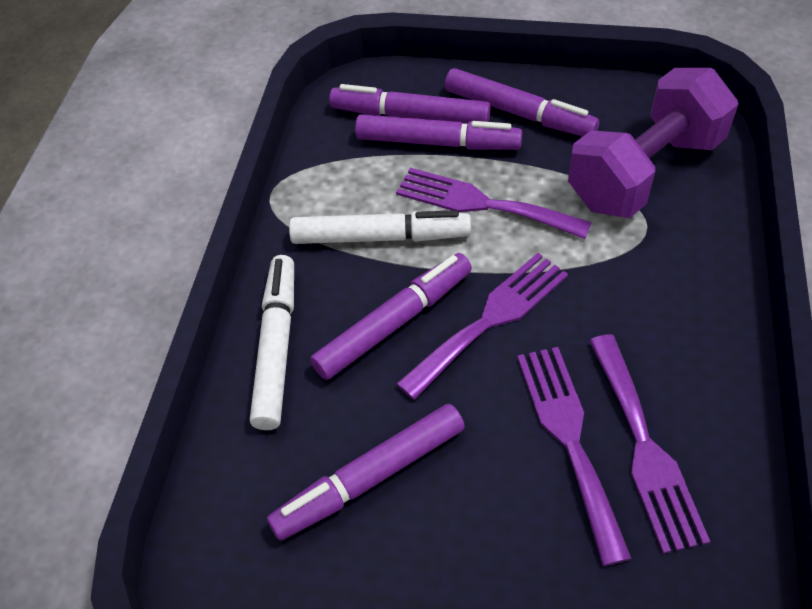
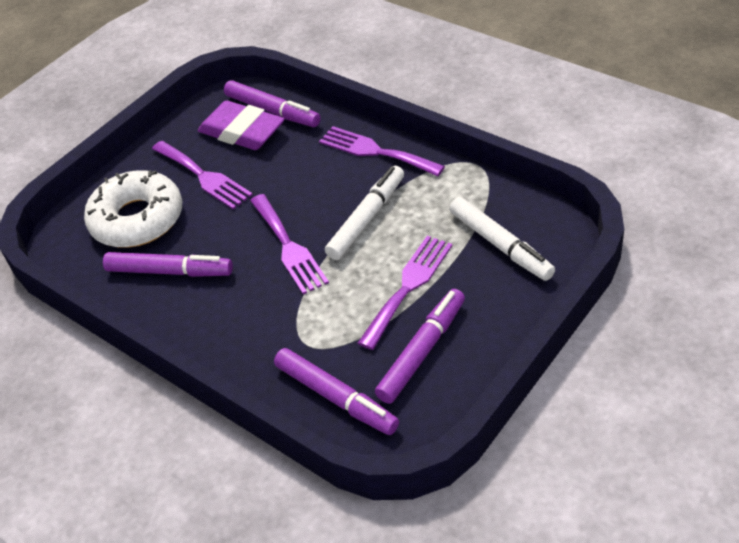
purple dumbbell: [568,68,738,218] = 1 -> none = 0
purple eraser: none = 0 -> [198,100,285,150] = 1
purple marker: [267,404,465,541] [310,253,472,380] [329,84,490,124] [355,114,522,150] [444,68,599,137] = 5 -> [103,252,233,277] [224,80,321,127] [274,348,399,435] [375,289,465,404] = 4
white donut: none = 0 -> [84,170,182,248] = 1

